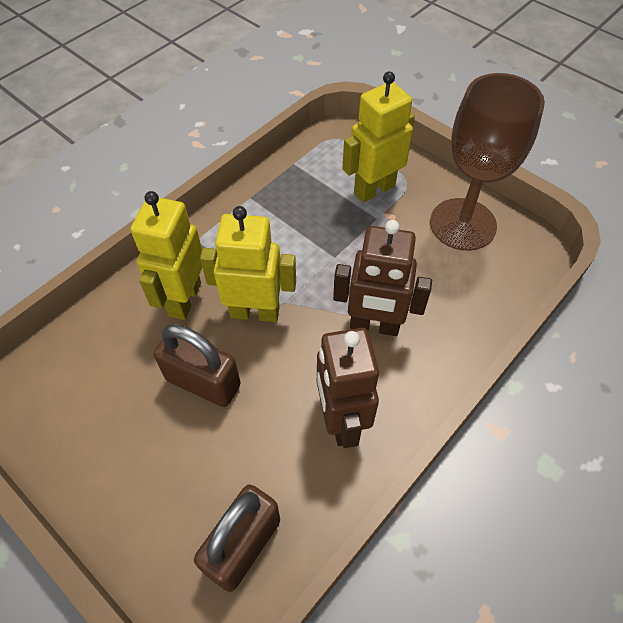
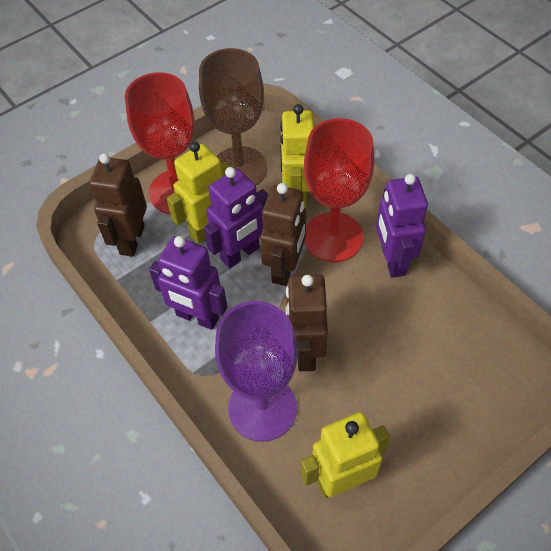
brown padlock: [154,324,241,407] [194,485,280,592] = 2 -> none = 0
brown robot: [317,328,379,448] [333,220,432,336] = 2 -> [89,153,147,257] [260,183,306,286] [286,275,328,371] = 3
purple goblet: none = 0 -> [215,301,298,442] = 1
purple robot: none = 0 -> [149,236,227,330] [204,167,268,268] [376,174,428,278] = 3
red goblet: none = 0 -> [125,72,195,214] [304,118,374,262] = 2

